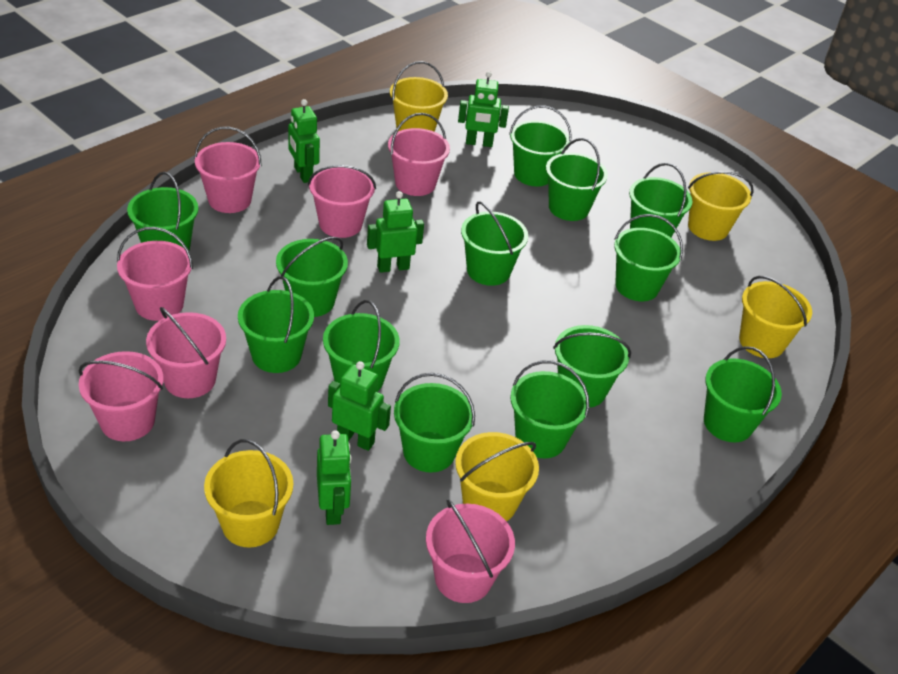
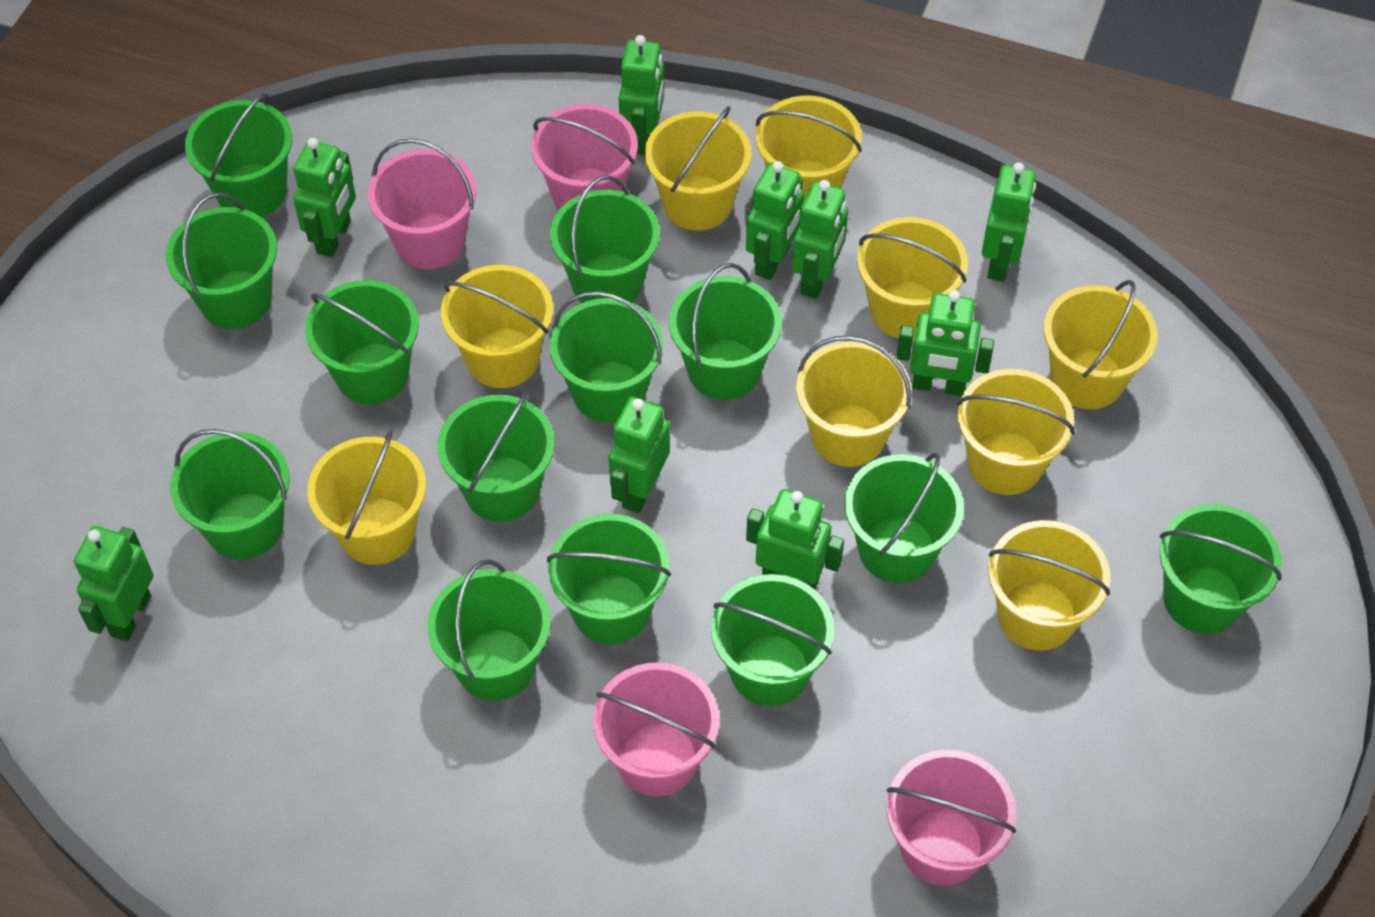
green robot: [288,99,320,183] [317,430,351,525] [328,361,391,451] [367,191,424,273] [458,71,509,147] = 5 -> [74,526,153,641] [293,138,356,257] [609,397,670,513] [619,35,664,155] [746,161,804,280] [746,489,844,590] [792,180,848,299] [896,290,994,396] [982,162,1036,282] = 9
pink bucket: [79,351,163,441] [117,227,193,321] [146,307,226,398] [194,127,262,213] [308,165,376,238] [388,113,450,196] [426,499,515,603] = 7 -> [368,138,476,269] [531,104,638,211] [593,662,719,796] [887,750,1016,886] = 4
yellow bucket: [204,439,293,547] [390,61,448,132] [455,432,539,522] [688,171,754,241] [739,276,812,358] = 5 -> [307,430,426,565] [441,265,553,388] [645,106,751,231] [756,96,862,200] [796,336,911,467] [857,217,968,339] [957,369,1075,495] [989,520,1111,651] [1044,280,1158,409] = 9

